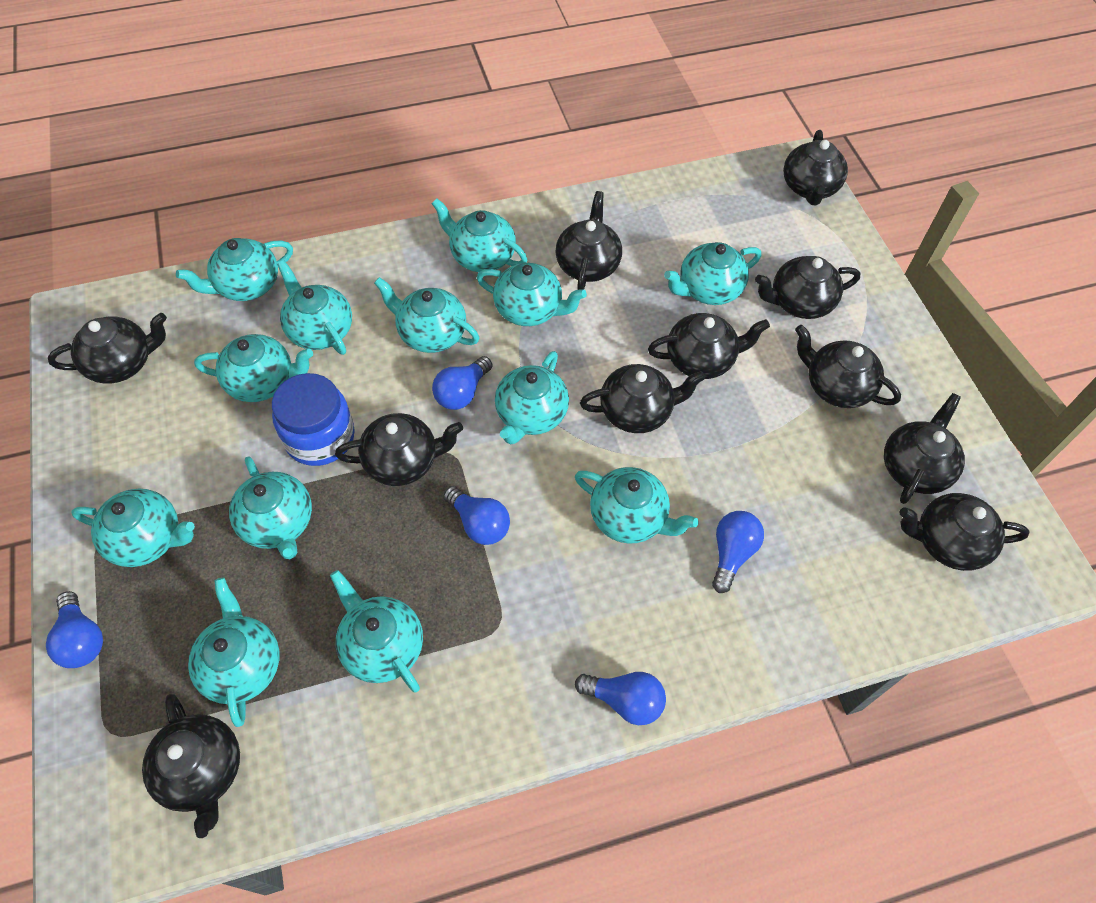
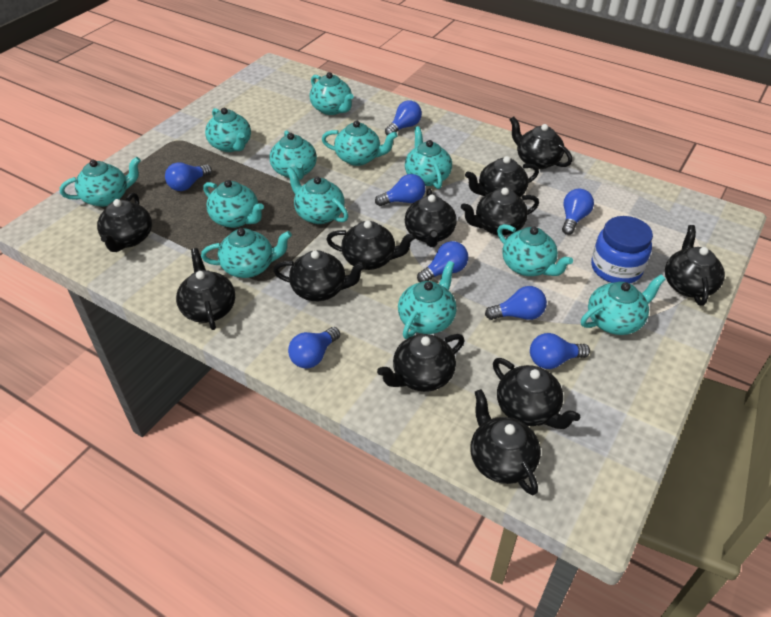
black teapot: [48,313,167,383] [142,694,240,838] [335,413,463,486] [555,191,622,290] [580,364,705,433] [648,313,770,379] [755,256,860,319] [783,130,848,205] [795,325,901,408] [884,393,965,504] [899,493,1030,571] = 11 -> [97,193,152,252] [176,248,235,330] [273,250,366,301] [326,220,416,270] [377,334,464,392] [405,188,457,247] [461,188,539,236] [465,156,539,197] [470,389,541,495] [493,358,580,429] [509,116,572,169] [665,225,725,306] = 12
blue light bulb: [46,591,103,668] [432,356,492,410] [443,486,510,545] [575,672,666,725] [712,511,764,593] = 5 -> [165,162,212,191] [288,327,340,369] [375,174,425,206] [385,100,422,135] [417,241,468,282] [485,286,547,320] [530,333,590,369] [562,189,594,235] = 8
turquoise teapot: [71,489,195,567] [176,238,293,301] [188,578,280,727] [194,334,313,402] [229,456,312,559] [277,260,352,355] [330,570,423,693] [374,277,479,353] [432,198,527,272] [476,263,587,326] [495,351,569,444] [575,467,699,544] [664,242,761,305] = 13 -> [60,157,141,207] [201,228,292,278] [203,180,264,228] [205,108,251,152] [269,130,317,180] [286,167,348,224] [310,72,354,115] [322,121,398,166] [398,261,457,339] [405,126,452,189] [497,224,573,276] [581,275,666,335] = 12

